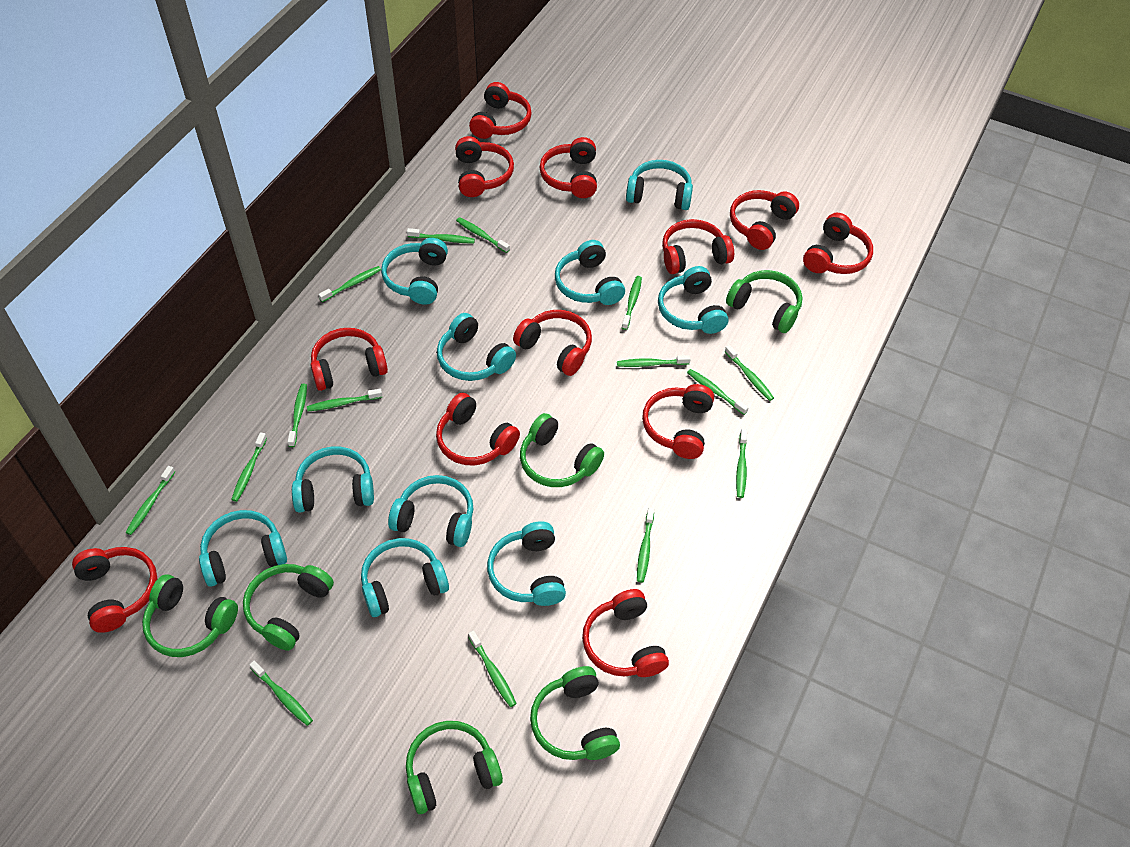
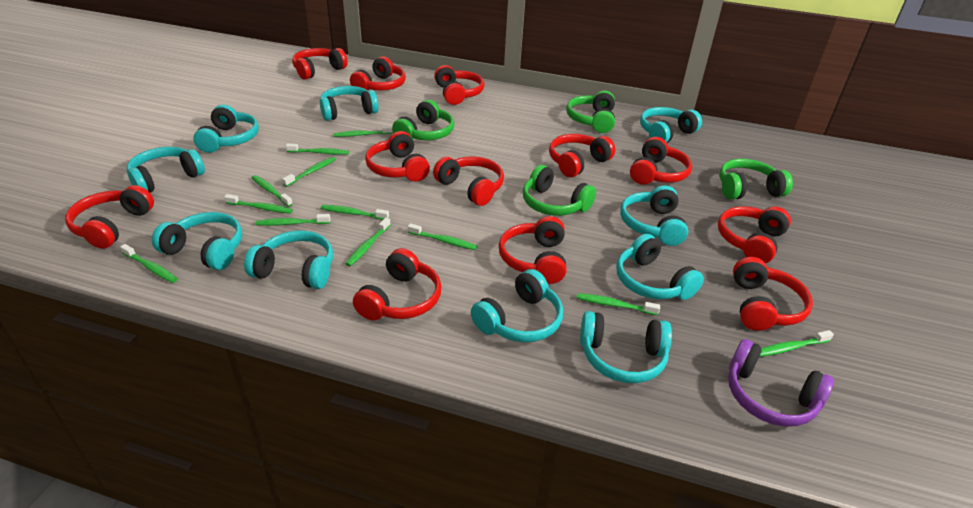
green headphones: [142,574,238,657] [243,564,334,651] [406,721,503,814] [520,413,604,487] [530,666,620,760] [726,270,802,333] = 6 -> [392,99,454,140] [523,165,596,216] [566,90,615,133] [719,159,793,200] = 4
green toothbrush: [126,466,175,535] [231,432,267,502] [249,661,313,726] [287,384,307,447] [307,388,382,411] [318,266,381,302] [407,228,475,244] [456,217,510,253] [468,630,517,707] [617,355,691,367] [622,276,642,330] [637,507,654,583] [687,369,749,415] [725,345,774,401] [736,429,747,498] = 15 -> [120,244,178,283] [224,194,293,214] [252,175,293,207] [256,214,331,226] [282,157,336,187] [286,144,349,155] [321,205,389,220] [334,126,393,137] [345,218,391,266] [408,223,477,250] [576,293,660,315] [759,330,834,357] = 12
purple headphones: none = 0 -> [728,339,834,427] = 1

